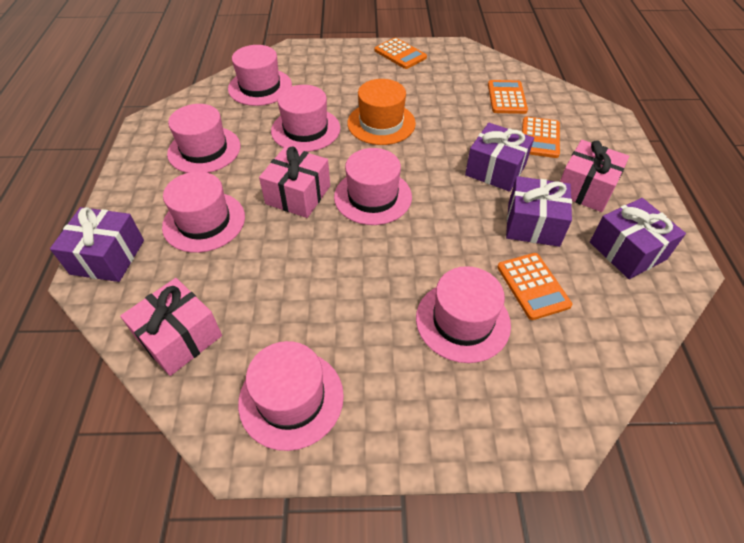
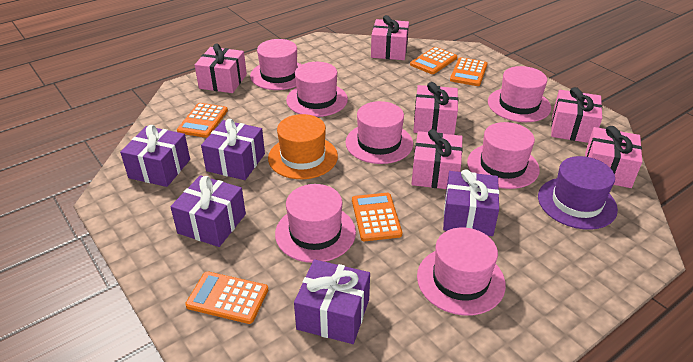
orange calculator: [374,38,427,69] [488,80,528,114] [497,253,572,320] [522,117,560,158] = 4 -> [177,103,228,138] [185,271,268,324] [352,193,402,241] [410,47,457,74] [450,57,488,86] = 5
pink gift: [120,278,222,376] [259,146,330,218] [560,140,629,212] = 3 -> [195,43,247,93] [371,15,409,60] [412,129,463,189] [413,82,458,135] [551,87,602,143] [585,126,642,188] = 6
purple gift: [50,207,144,282] [465,123,534,192] [506,176,572,247] [590,198,686,279] = 4 -> [120,125,190,187] [170,175,246,247] [201,119,265,180] [294,259,370,344] [443,169,499,236] = 5
purple hat: none = 0 -> [538,156,618,230] = 1

